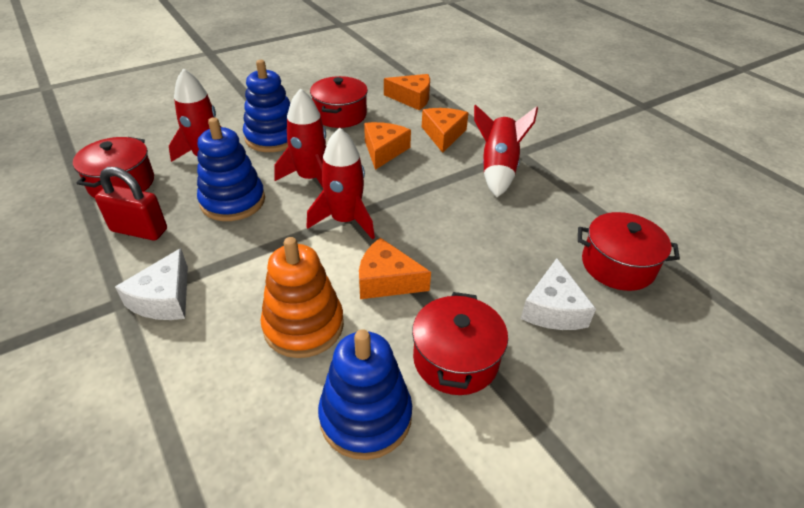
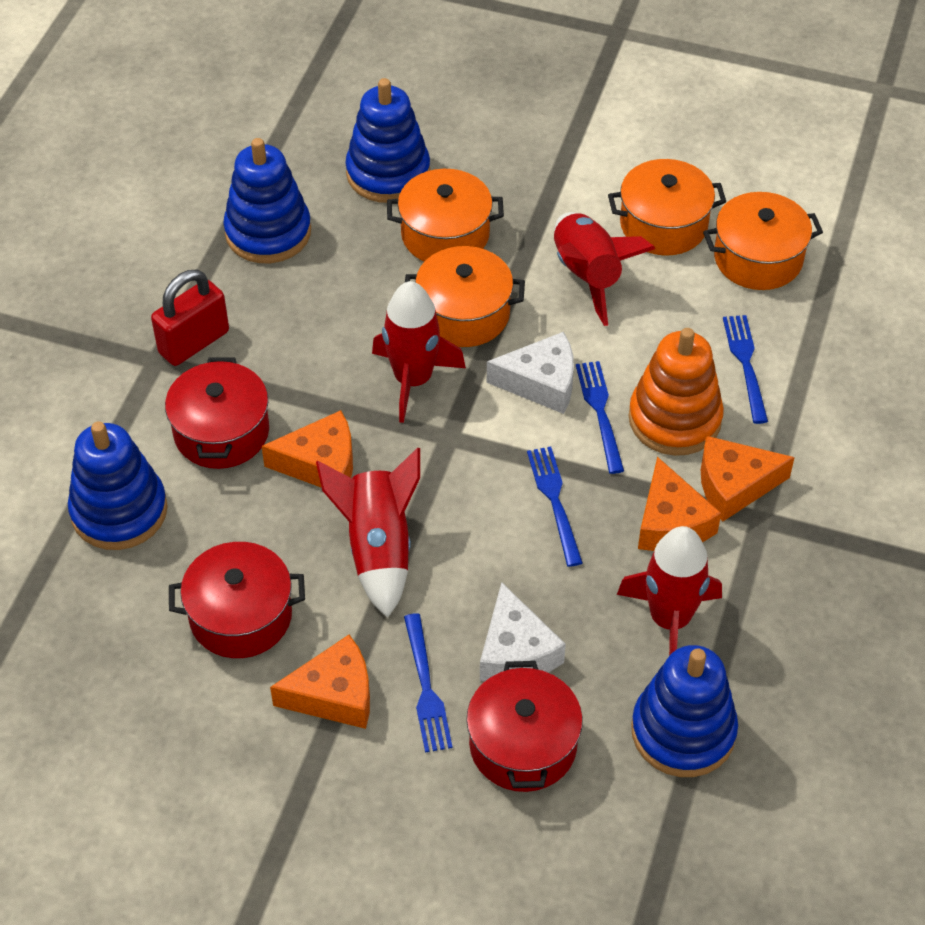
blue fork: none = 0 -> [404,613,453,752] [527,447,583,567] [576,361,624,474] [723,315,768,424] = 4
blue stacking toy: [197,117,265,221] [243,60,290,152] [318,329,412,460] = 3 -> [68,421,168,550] [223,138,311,263] [345,78,430,203] [631,645,738,777] = 4
orange pot: none = 0 -> [387,169,504,262] [405,246,525,347] [608,159,726,256] [703,192,823,290] = 4
red pot: [73,137,154,198] [310,76,368,128] [412,292,508,395] [578,212,680,291] = 4 -> [165,357,269,469] [169,542,305,658] [466,661,583,792] = 3

